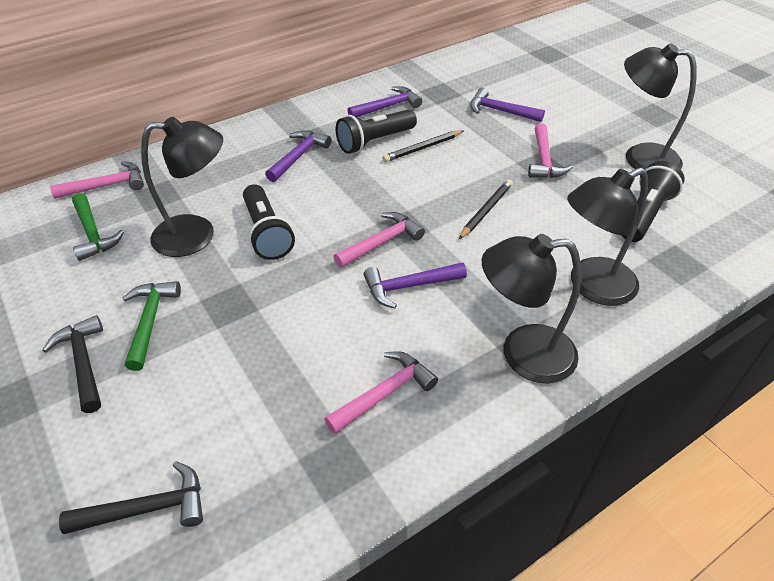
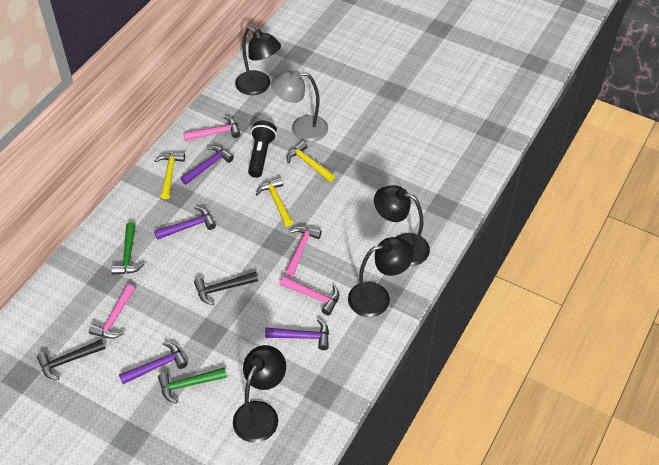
black flashlight: [243,184,295,260] [336,109,417,154] [623,161,684,242] = 3 -> [248,120,277,178] = 1
black pencil: [383,130,464,162] [459,179,513,239] = 2 -> none = 0
grey lamp: none = 0 -> [271,70,328,142] = 1
yellow hammer: none = 0 -> [154,153,185,199] [256,177,293,227] [287,141,335,182] = 3

